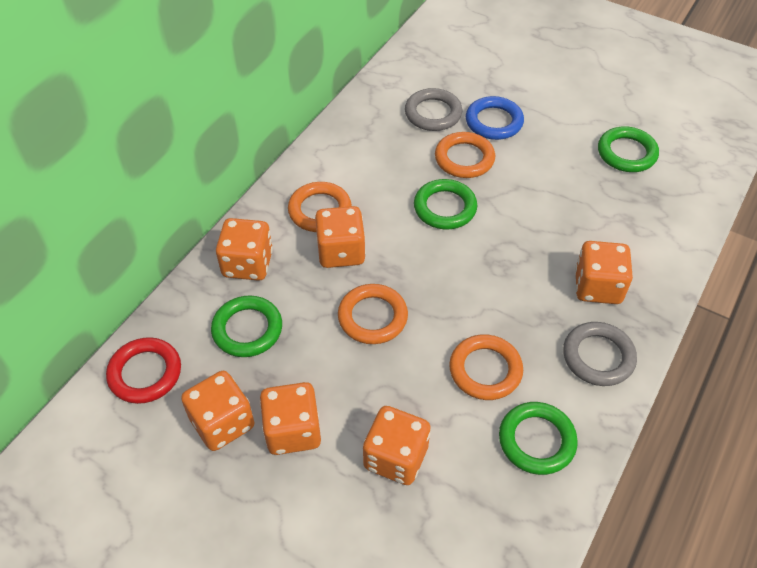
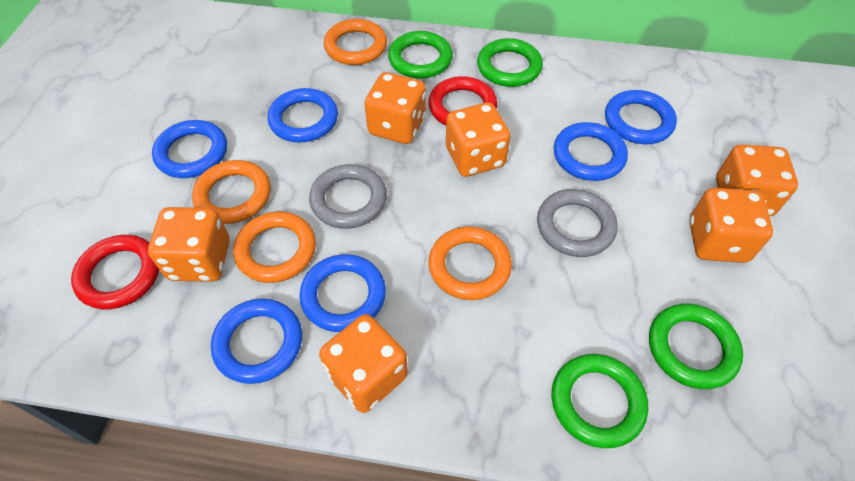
blue ring: [466,96,524,140] = 1 -> [152,120,227,178] [211,299,302,384] [267,88,338,143] [299,254,386,332] [554,122,628,181] [605,90,677,144] = 6
red ring: [106,337,181,404] = 1 -> [71,235,159,309] [428,76,497,126] = 2

